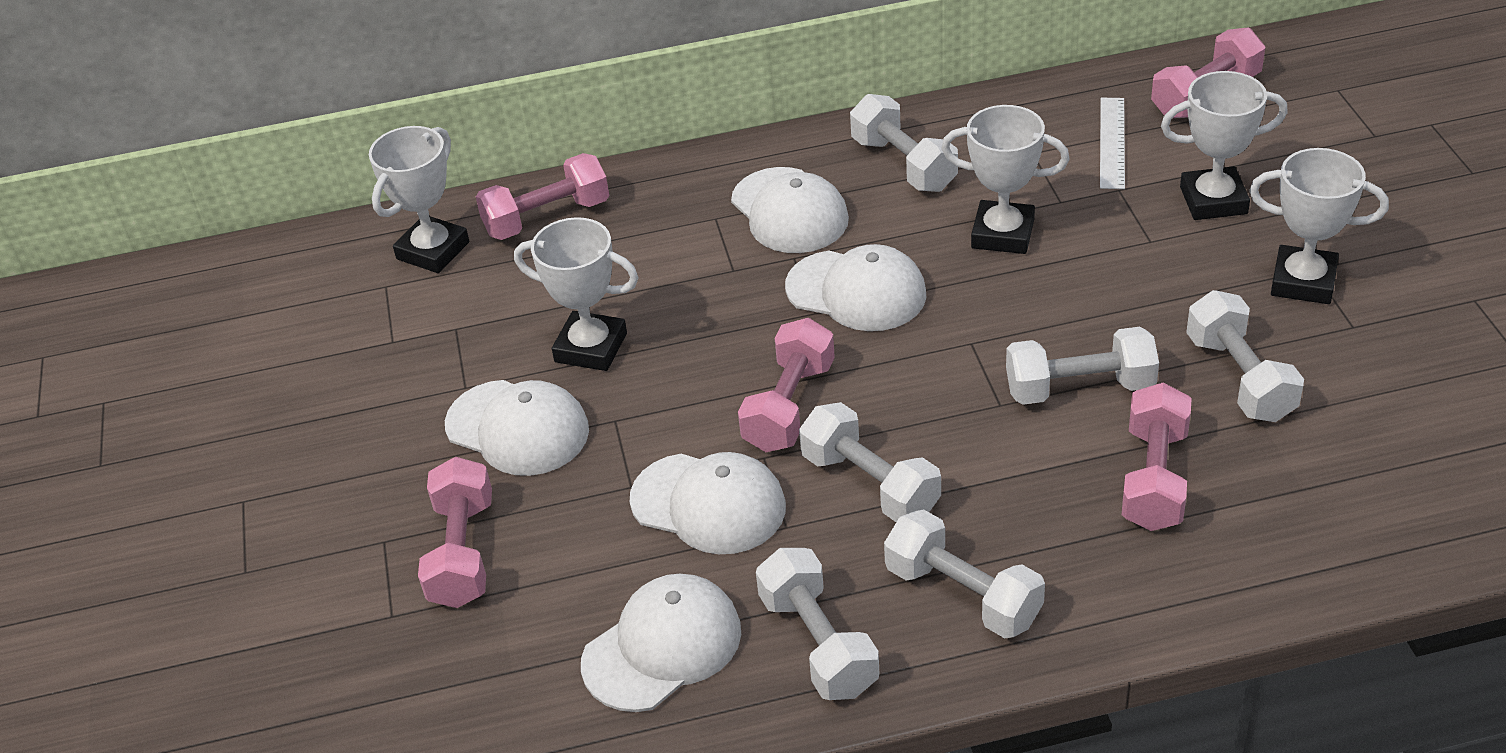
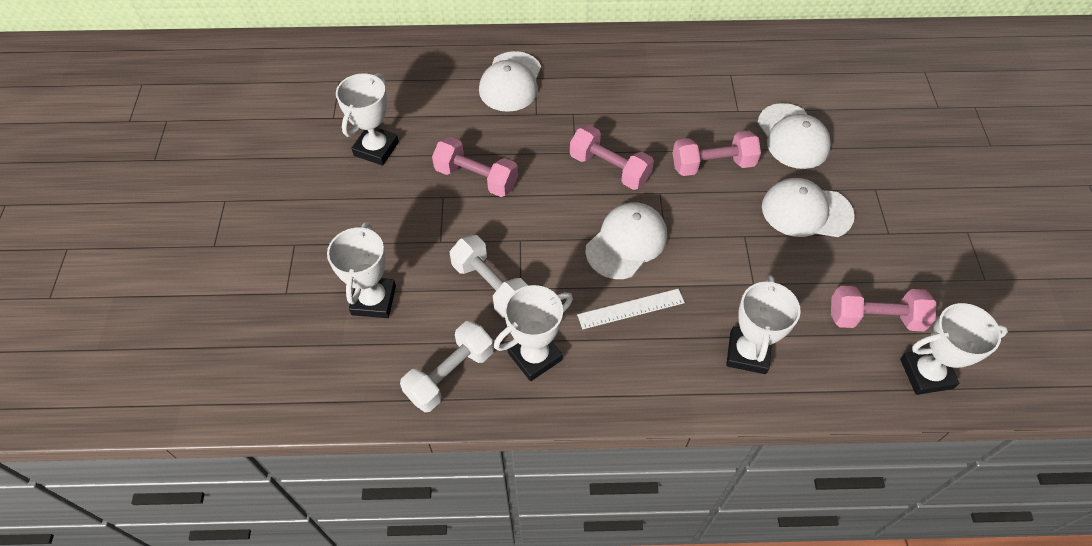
pink dumbbell: [418,457,492,608] [476,153,609,240] [738,318,835,452] [1122,383,1192,531] [1151,27,1266,118] = 5 -> [432,137,518,197] [570,125,654,190] [673,131,761,176] [831,286,936,331] = 4
white cap: [445,380,589,476] [581,574,741,712] [630,452,786,554] [731,167,849,253] [785,244,927,331] = 5 -> [479,51,541,112] [585,202,667,279] [757,103,831,169] [762,178,855,237] = 4
white dumbbell: [756,548,879,700] [799,402,941,522] [850,94,958,192] [884,510,1045,638] [1006,327,1159,405] [1186,290,1304,422] = 6 -> [400,321,494,412] [450,235,528,318] = 2

